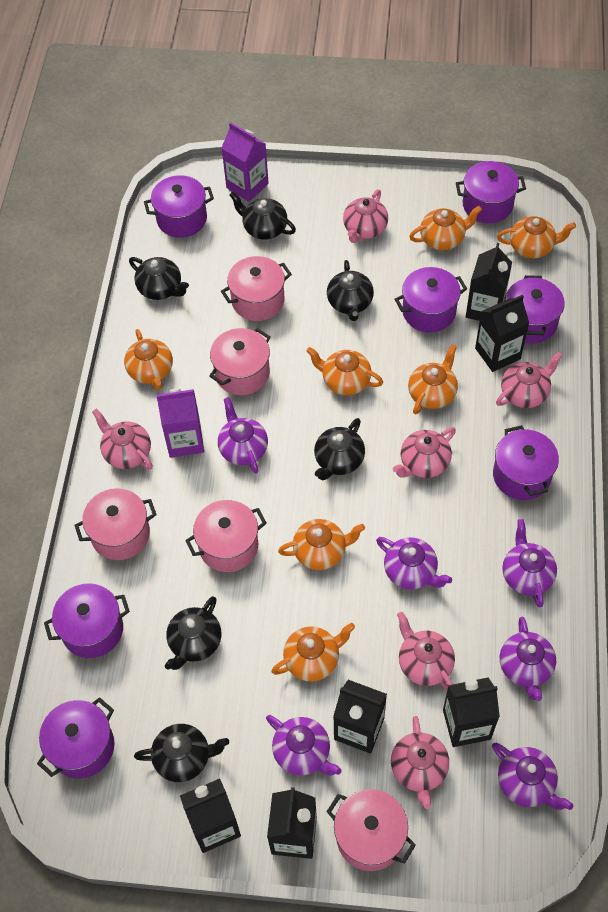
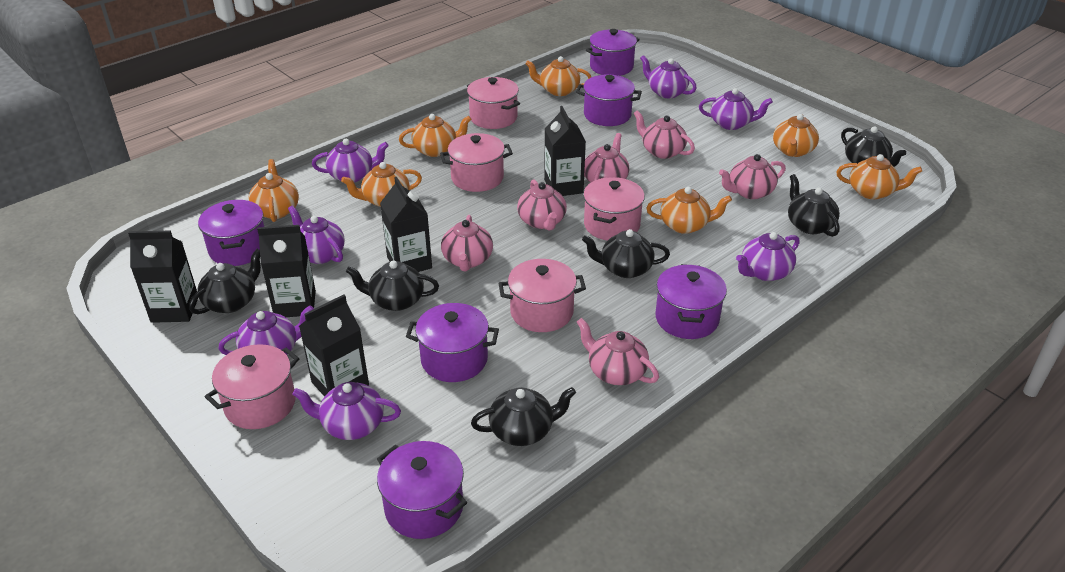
black carton: [180,779,241,853] [267,787,317,859] [333,680,387,753] [443,678,500,747] [466,243,512,321] [475,295,529,372] = 6 -> [128,230,198,323] [257,225,316,317] [299,295,369,397] [380,177,432,272] [544,106,586,196] = 5
purple carton: [156,388,204,458] [221,122,269,202] = 2 -> none = 0
purple pot: [37,697,114,779] [44,583,130,658] [144,175,214,238] [395,267,467,333] [456,161,526,223] [493,425,559,500] [505,275,565,344] = 7 -> [198,200,264,266] [377,441,467,539] [406,303,499,382] [576,74,642,126] [586,29,640,76] [655,264,727,339] = 6
purple teapot: [218,397,268,474] [266,715,342,776] [376,537,452,589] [492,743,573,810] [500,617,556,701] [502,519,557,608] = 6 -> [218,305,314,355] [288,206,345,264] [292,382,401,440] [312,139,389,182] [640,55,697,98] [699,88,773,130] [736,232,800,281] = 7

